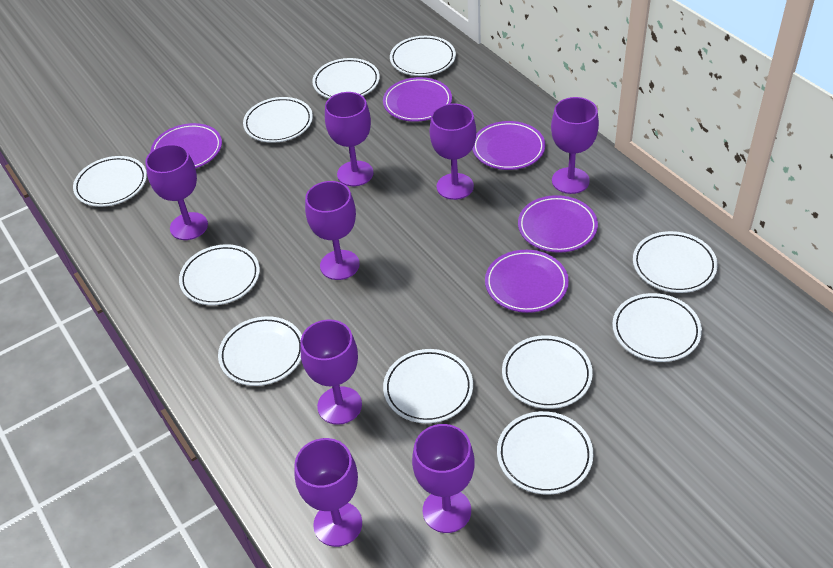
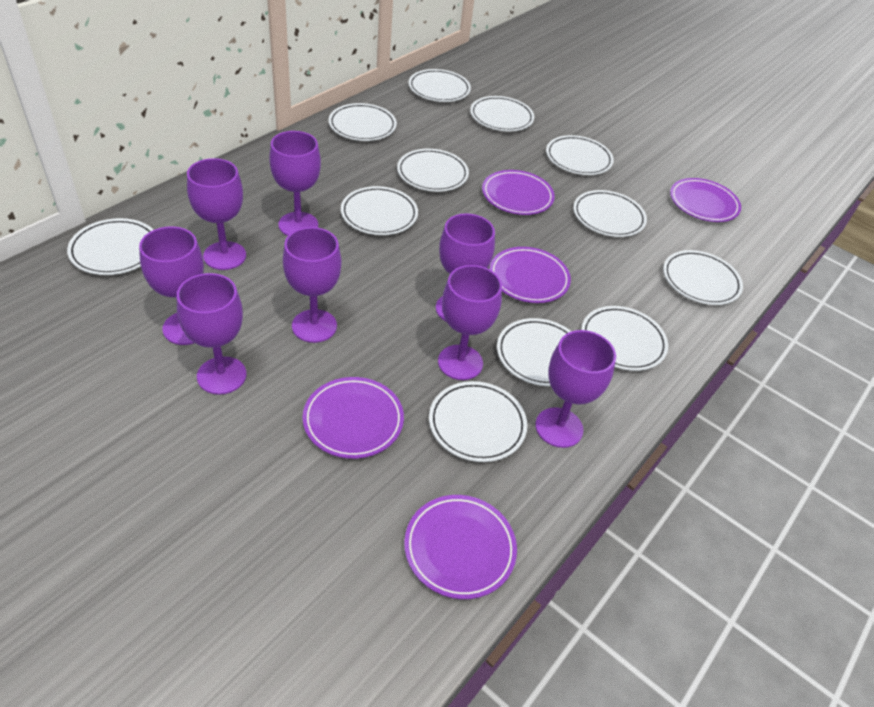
white plate: [73,156,147,207] [179,244,260,305] [218,316,302,386] [243,97,313,143] [312,58,380,98] [383,349,473,423] [390,36,456,76] [497,411,593,495] [502,335,593,409] [612,293,702,362] [633,231,718,293] = 11 -> [67,218,153,275] [329,103,397,141] [341,186,418,235] [397,149,469,192] [409,69,471,102] [429,381,527,462] [470,96,534,131] [497,318,571,386] [546,135,614,175] [573,190,647,237] [581,306,668,371] [663,250,743,305] = 12

